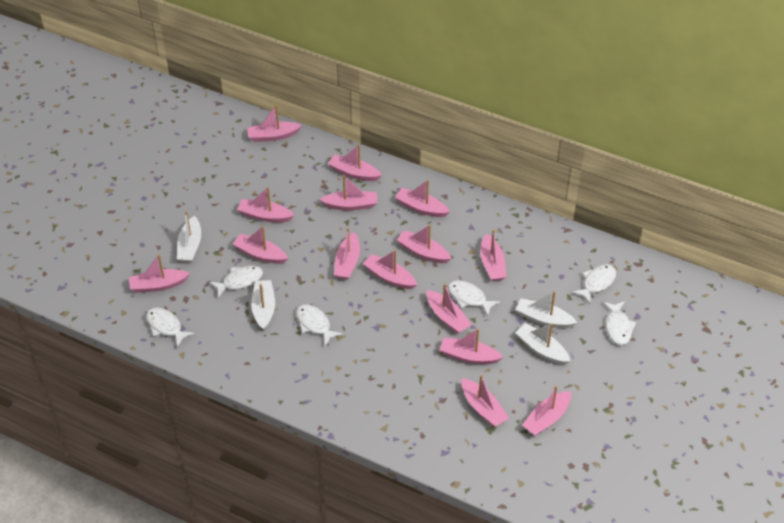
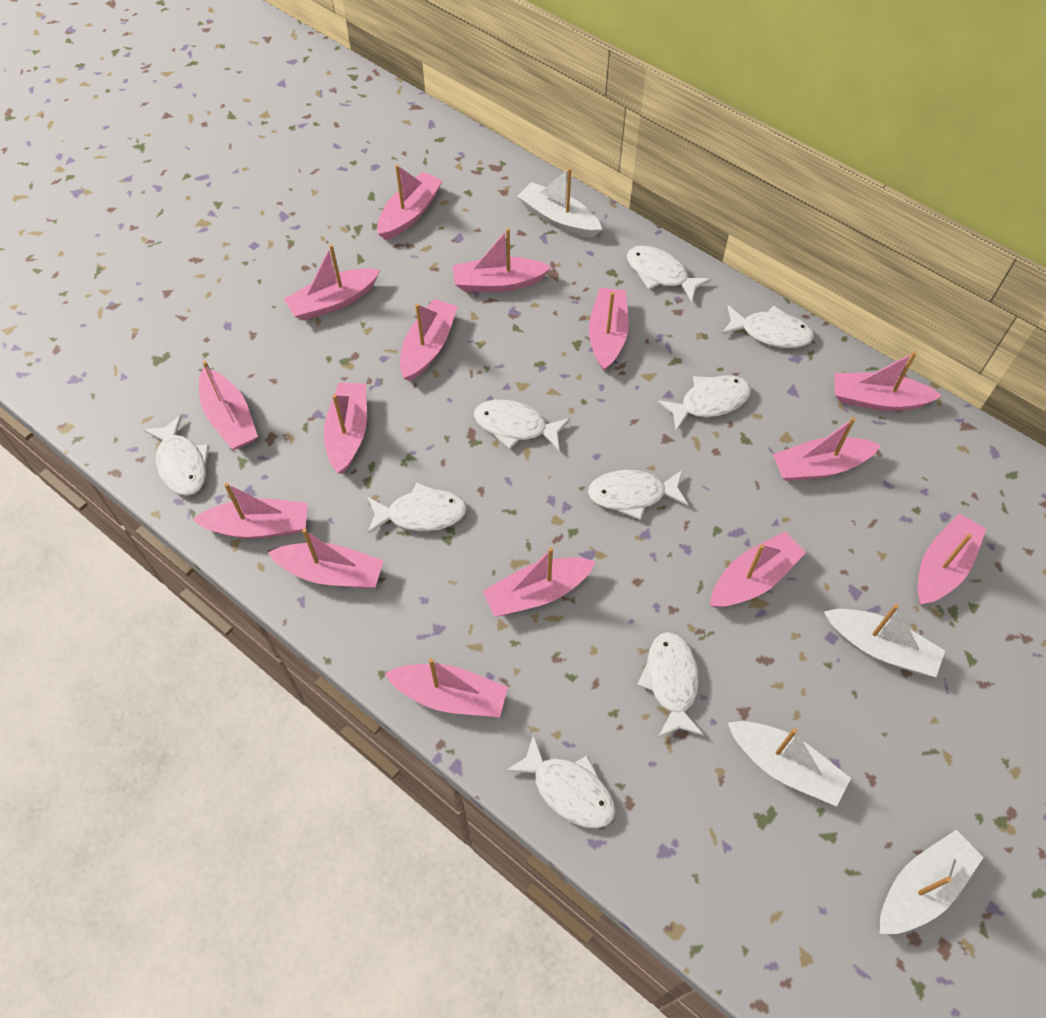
white fish: [146,307,195,347] [209,266,263,298] [296,304,343,346] [448,280,501,316] [572,265,616,304] [602,301,636,345] = 6 -> [144,415,209,496] [367,482,467,534] [474,399,570,450] [505,734,615,829] [588,470,688,520] [627,246,711,302] [637,632,704,738] [658,375,751,431] [721,305,814,348] = 9

